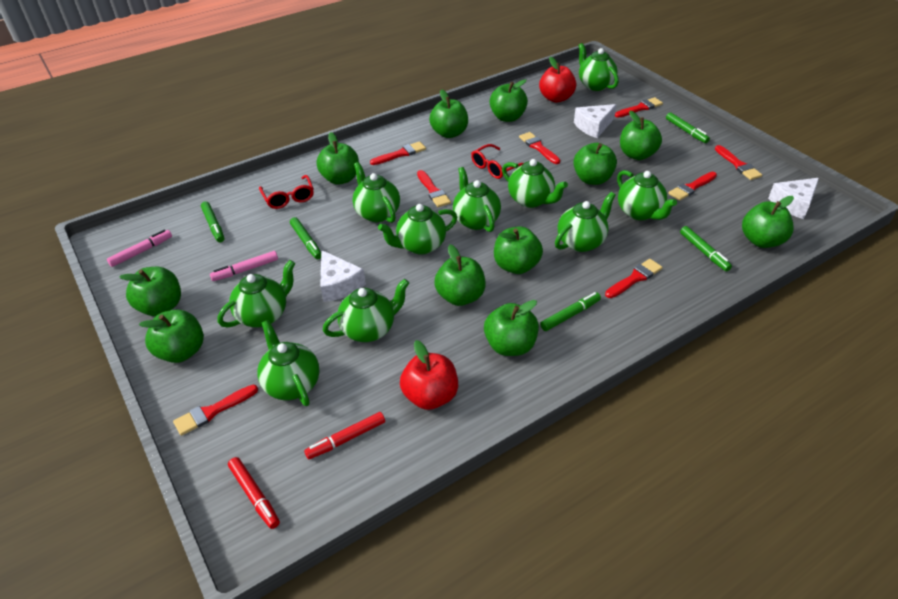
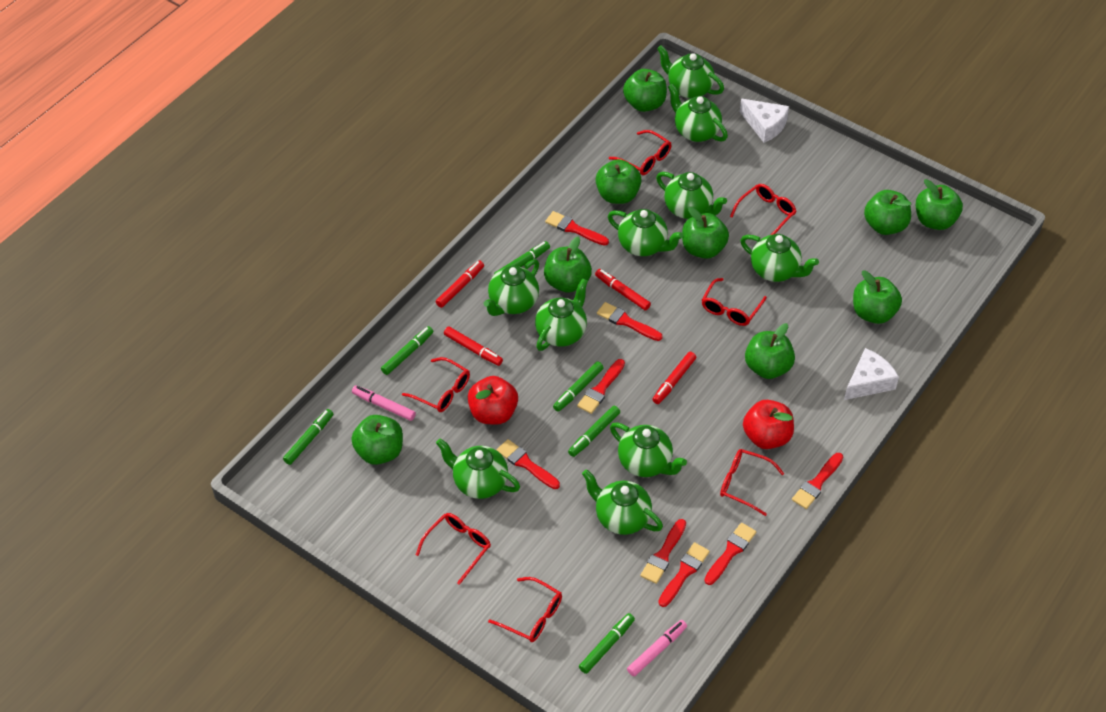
green apple: [119,267,181,316] [139,310,204,363] [316,132,359,185] [429,89,468,138] [434,244,486,306] [484,300,539,356] [490,79,528,122] [494,227,543,274] [573,143,617,185] [620,111,662,160] [742,196,794,248] = 11 -> [351,415,403,465] [544,236,592,293] [596,159,642,204] [623,69,667,112] [682,207,729,259] [745,323,795,379] [853,270,902,324] [864,190,911,235] [916,179,963,230] = 9
green marker: [201,201,224,242] [290,217,321,259] [540,292,601,331] [666,112,710,143] [680,226,732,271] = 5 -> [283,409,333,465] [381,326,433,375] [494,241,550,274] [553,361,604,412] [568,406,620,457] [579,613,635,674] = 6
red glasses: [259,175,314,209] [471,144,524,179] = 2 -> [402,357,470,412] [416,513,491,585] [488,577,562,642] [609,130,671,175] [702,278,767,326] [720,449,785,516] [730,184,796,235] = 7
red marker: [228,457,280,529] [304,412,385,459] = 2 -> [436,260,484,308] [444,326,503,366] [595,269,651,311] [652,352,696,404] = 4
white cheese: [320,250,366,302] [574,104,617,138] [768,178,819,219] = 3 -> [740,99,789,143] [844,348,899,400] = 2

